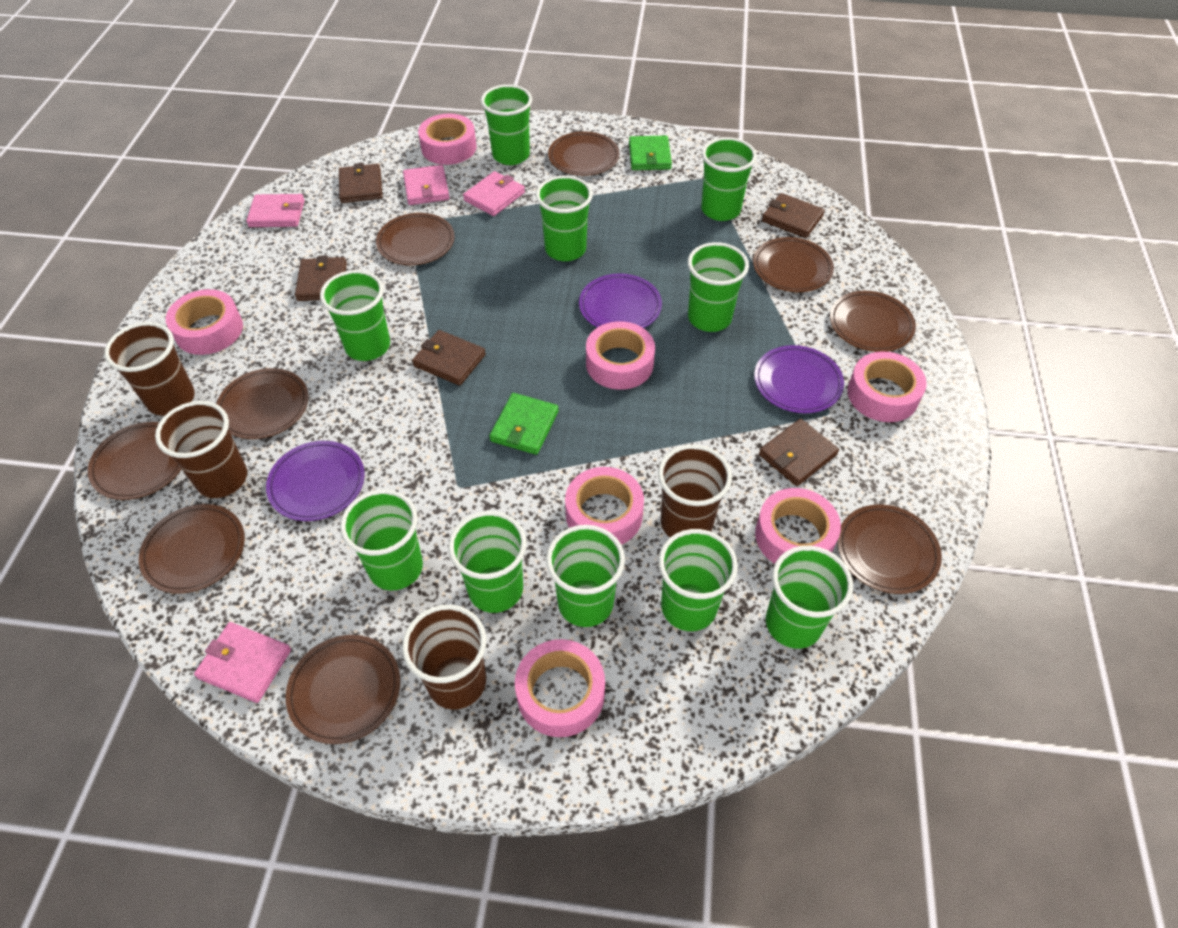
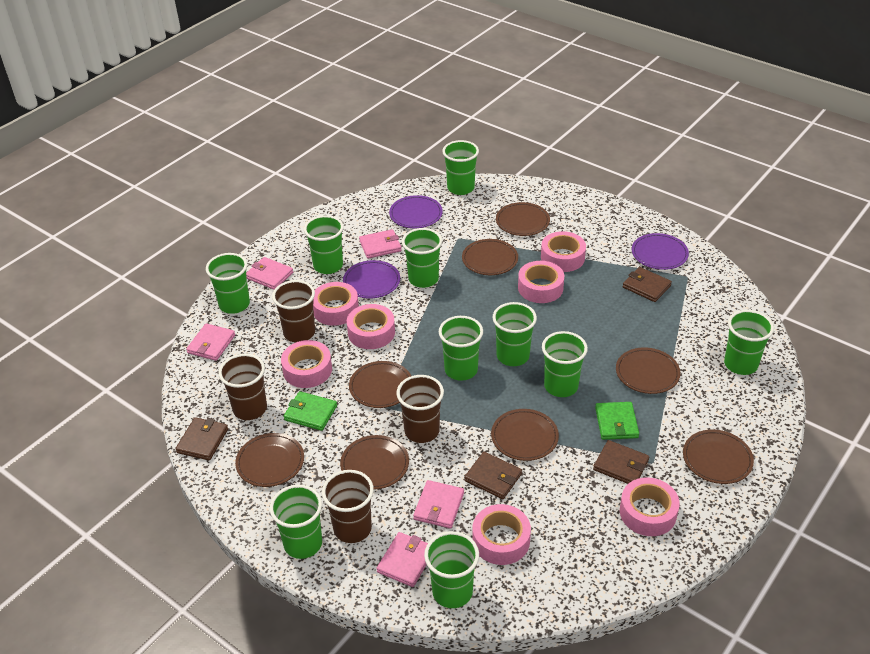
brown plate: [88,422,181,500] [139,504,245,594] [216,368,309,439] [286,635,400,744] [376,213,455,265] [548,131,620,176] [753,237,834,292] [830,291,916,352] [837,504,942,594] = 9 -> [235,433,304,487] [340,435,409,490] [349,361,411,408] [462,239,518,275] [491,409,559,461] [496,202,550,236] [616,348,680,394] [683,430,754,484] = 8
brown wallet: [295,255,347,301] [339,163,382,203] [412,330,486,386] [759,419,839,486] [762,193,825,238] = 5 -> [176,417,228,460] [464,452,522,499] [593,440,649,484] [622,267,672,302] = 4
pink wallet: [194,622,291,703] [246,194,305,227] [403,165,450,205] [463,171,525,216] = 4 -> [186,323,235,361] [246,257,293,290] [359,229,402,259] [376,532,428,587] [413,480,464,529] = 5

